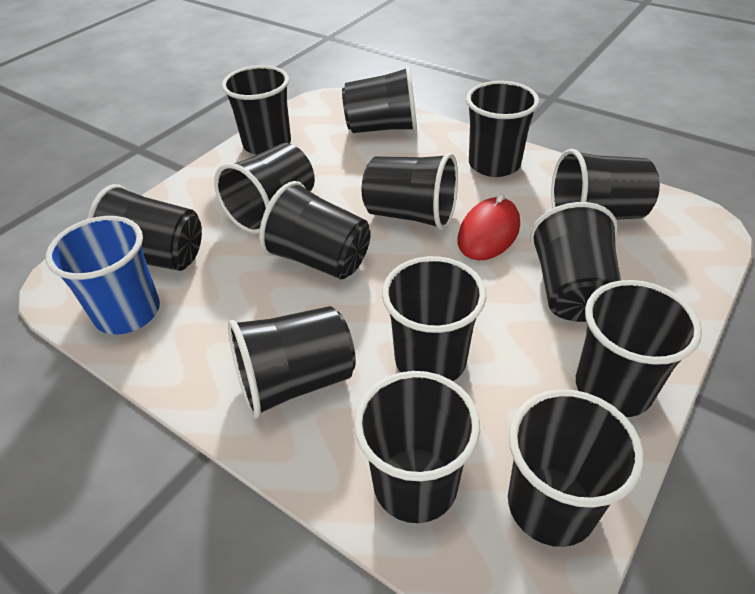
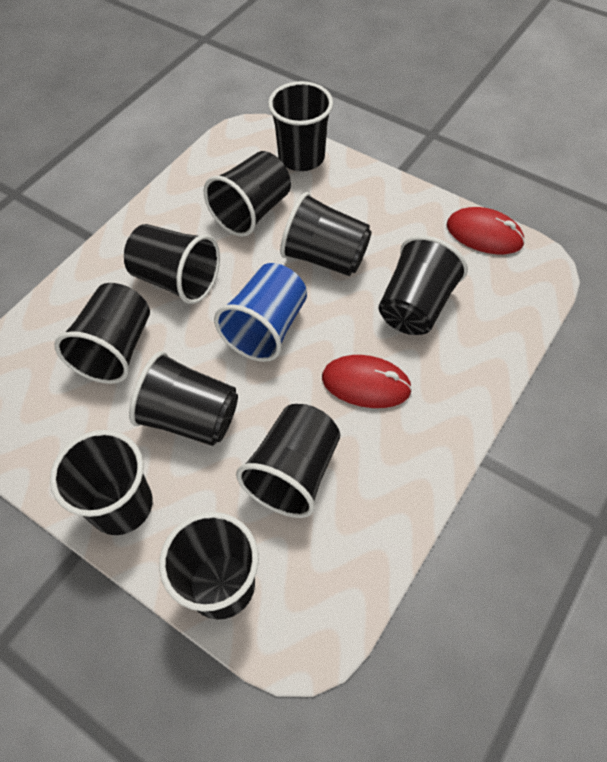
black cup: [87,184,202,271] [214,143,315,234] [222,65,291,155] [228,306,356,418] [259,181,371,279] [342,66,417,133] [354,371,480,523] [362,152,458,230] [382,256,486,381] [466,81,539,177] [508,389,644,547] [530,202,621,322] [551,149,660,220] [576,280,702,417] = 14 -> [50,430,153,535] [54,283,150,384] [124,224,220,304] [129,351,238,446] [159,512,259,620] [204,151,291,237] [236,404,340,518] [268,81,333,171] [280,192,372,276] [379,235,468,335] = 10
red mouse: [457,194,520,260] = 1 -> [322,355,412,408] [447,207,525,254] = 2

